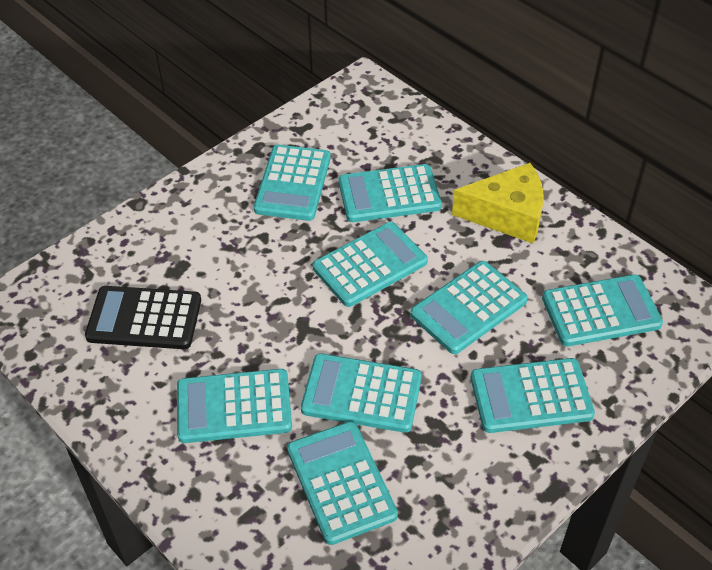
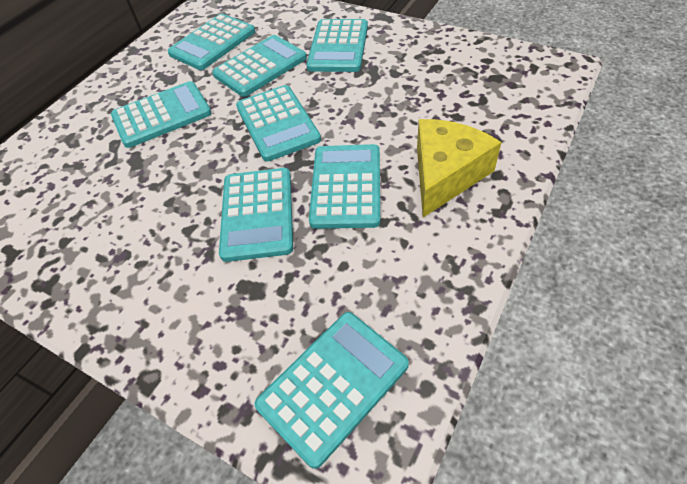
black calculator: [85,286,201,349] = 1 -> none = 0
turquoise calculator: [177,369,292,443] [254,145,331,221] [287,421,398,545] [301,354,422,433] [313,222,428,307] [338,164,442,222] [410,261,528,354] [471,358,595,433] [542,275,663,347] = 9 -> [111,81,212,148] [167,14,255,70] [212,35,307,97] [219,168,293,262] [236,85,321,162] [254,312,409,469] [306,19,368,72] [309,144,380,229] = 8

